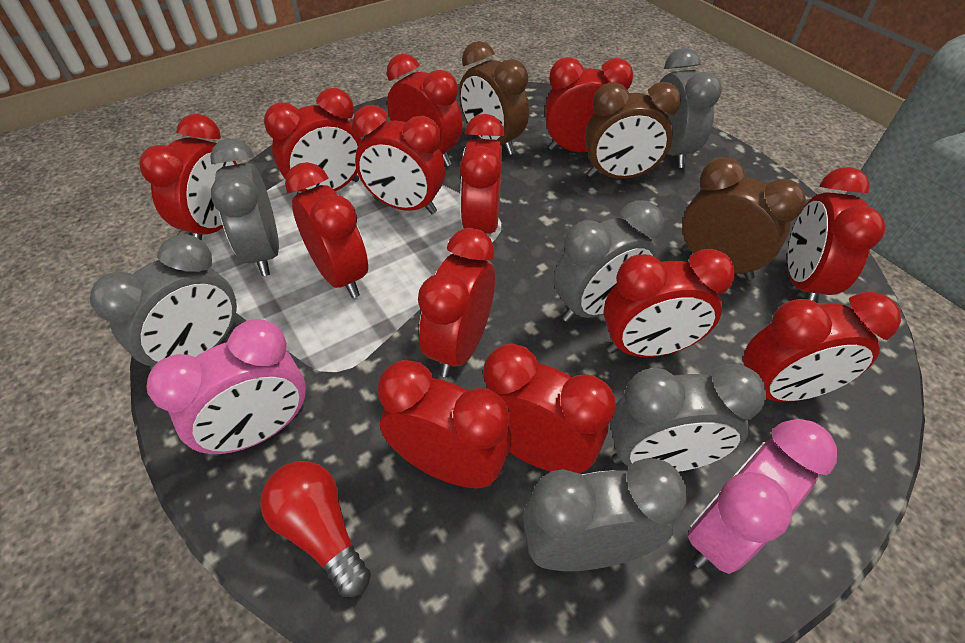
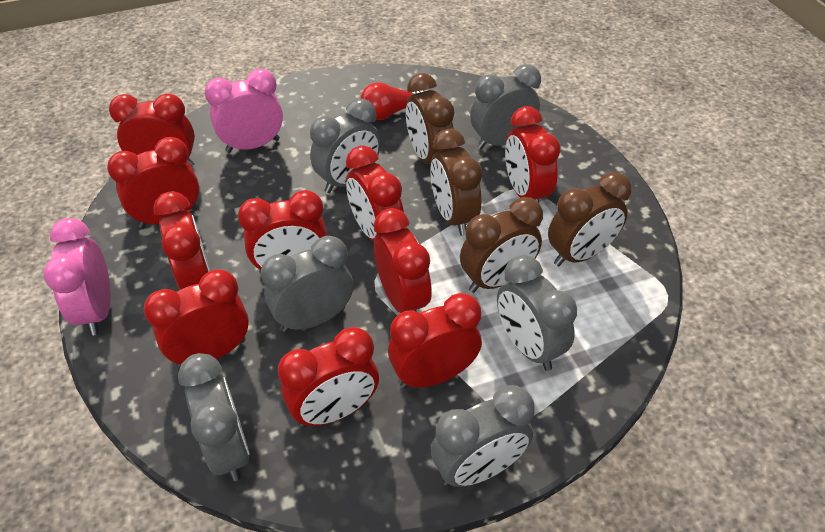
brown clock: [459,41,529,155] [585,82,681,179] [682,157,806,280] = 3 -> [406,73,454,164] [430,129,482,236] [460,197,543,293] [548,172,631,267] = 4
red clock: [139,114,237,241] [264,88,362,195] [285,162,368,298] [352,105,446,214] [378,360,512,488] [387,54,463,166] [418,228,495,377] [459,114,505,234] [483,344,616,473] [545,57,633,152] [603,249,735,357] [744,292,901,402] [788,167,886,302] = 13 -> [107,137,199,228] [109,94,195,167] [144,269,249,368] [153,191,210,290] [238,190,327,274] [278,327,379,427] [346,146,404,242] [374,208,432,313] [388,293,482,389] [505,106,561,203] = 10

